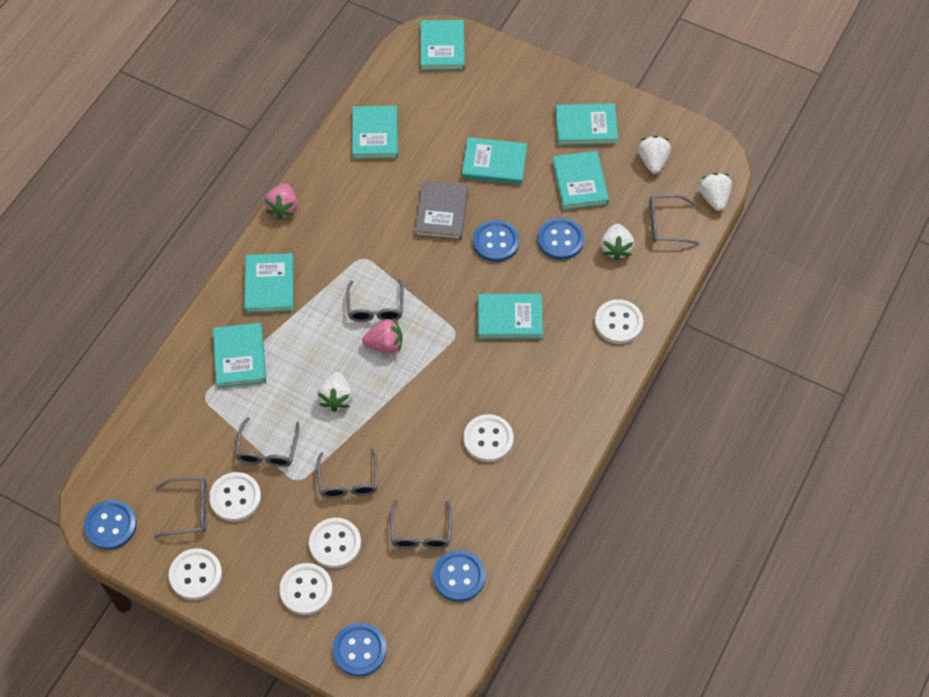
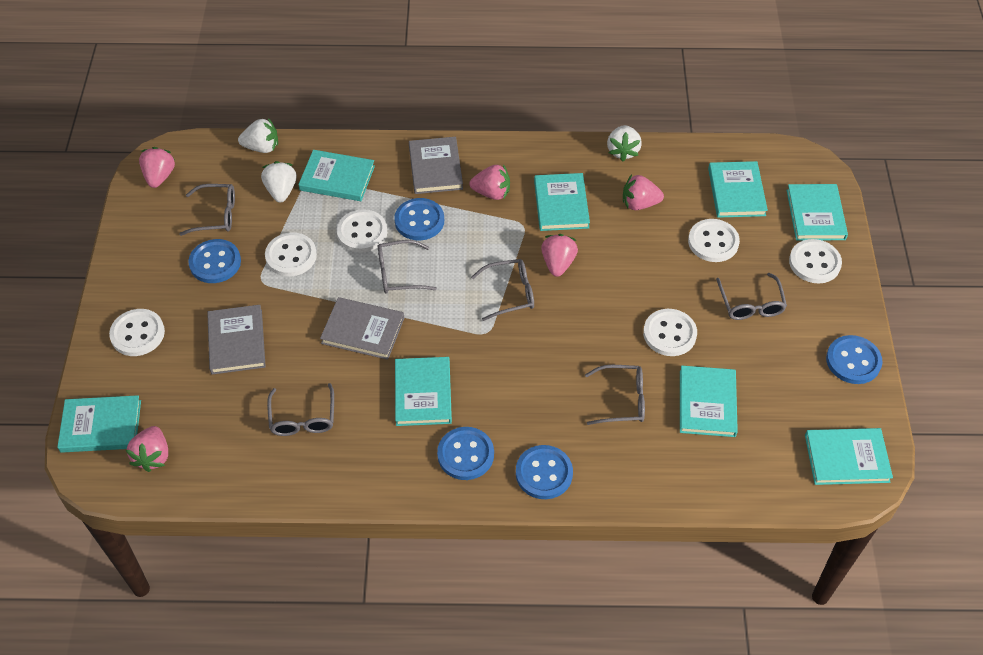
grey book: [415,181,468,240] = 1 -> [207,305,266,375] [320,297,404,360] [409,137,463,194] = 3
pink strawberry: [265,183,298,220] [362,319,403,354] = 2 -> [126,426,168,472] [139,147,175,188] [469,164,510,200] [541,234,578,277] [623,174,664,210] = 5
white strawberry: [317,372,353,412] [601,224,634,261] [638,136,671,174] [699,173,732,211] = 4 -> [238,118,278,153] [261,161,297,202] [607,125,642,162] = 3

